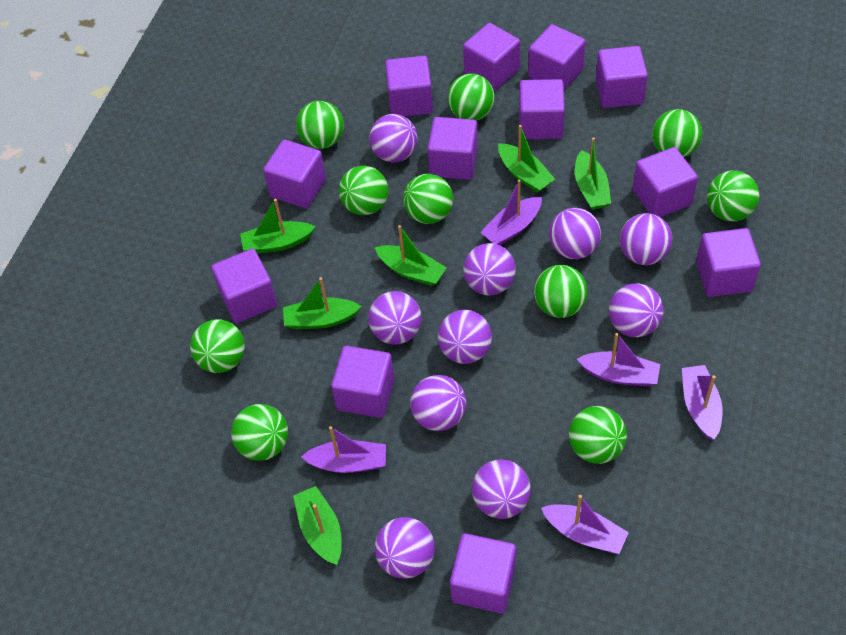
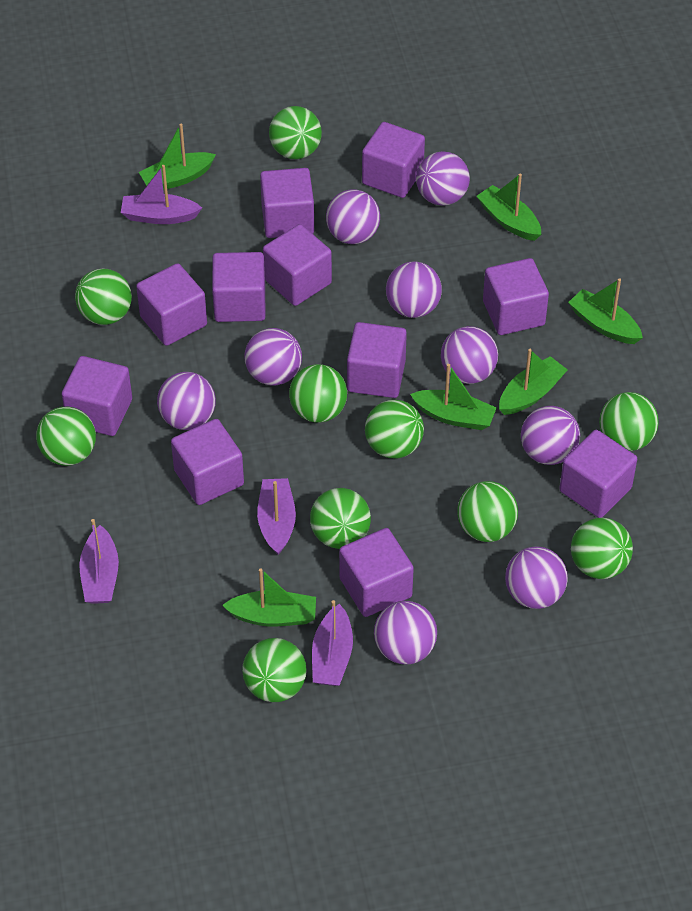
purple ball: [368,291,422,345] [369,114,418,163] [375,517,435,578] [410,375,466,431] [438,310,492,364] [463,243,516,296] [472,459,531,519] [549,208,601,259] [609,283,664,337] [620,213,672,265] = 10 -> [157,372,216,430] [245,328,302,385] [326,190,380,244] [374,601,437,664] [386,262,442,318] [416,151,470,206] [441,326,498,384] [505,546,568,609] [521,406,580,465] = 9
purple boat: [301,426,386,473] [480,179,542,245] [541,495,629,554] [577,333,660,387] [682,365,722,440] = 5 -> [79,519,119,604] [121,165,202,224] [257,478,296,555] [312,600,353,686] = 4
purple cube: [211,248,277,323] [263,140,326,208] [331,346,394,418] [385,56,433,117] [428,117,478,180] [450,533,516,613] [463,23,520,91] [519,79,565,139] [528,24,586,90] [596,46,648,108] [633,147,698,217] [696,228,761,297] = 12 -> [62,356,132,436] [136,263,207,346] [171,419,244,505] [212,252,265,322] [260,168,314,238] [263,224,332,306] [339,528,414,617] [347,322,407,398] [362,122,425,198] [483,258,549,335] [559,430,637,518] = 11

